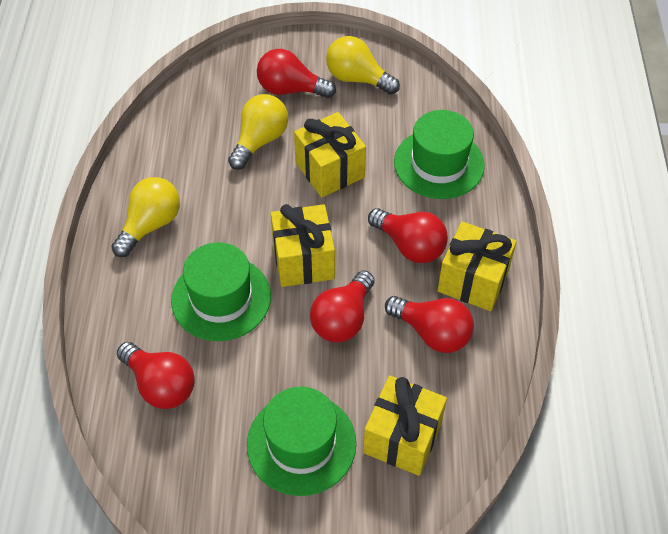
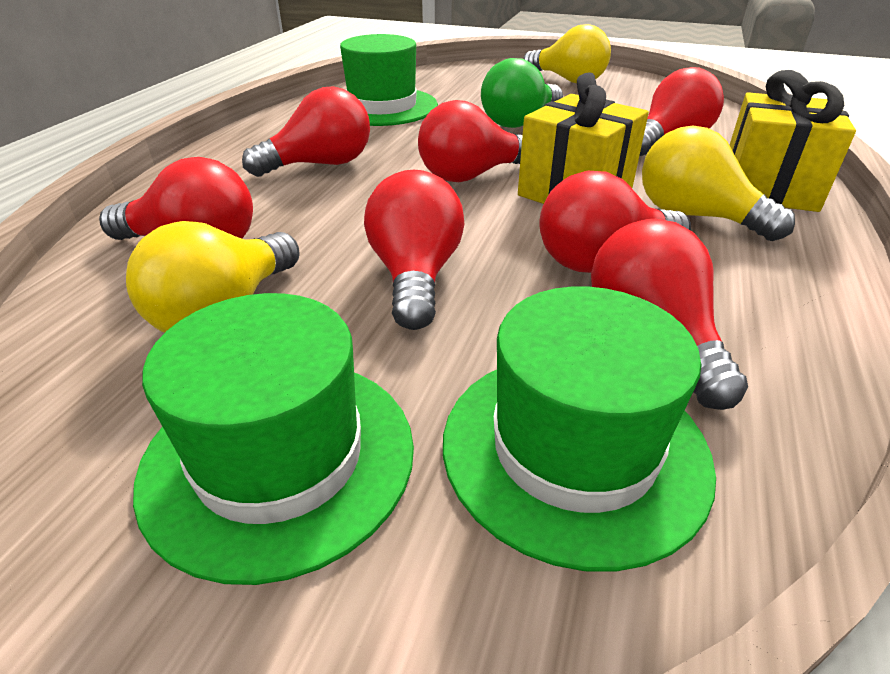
green light bulb: none = 0 -> [481,58,563,128] = 1
red light bulb: [117,342,195,409] [257,49,336,98] [310,270,375,342] [368,208,448,263] [385,296,474,353] = 5 -> [99,157,253,240] [242,86,370,177] [364,170,464,330] [418,100,523,182] [539,171,691,273] [591,219,748,410] [639,67,724,156] = 7
yellow gift: [270,204,335,287] [294,112,366,197] [363,375,447,476] [438,222,517,311] = 4 -> [518,72,649,204] [730,70,856,212] = 2

